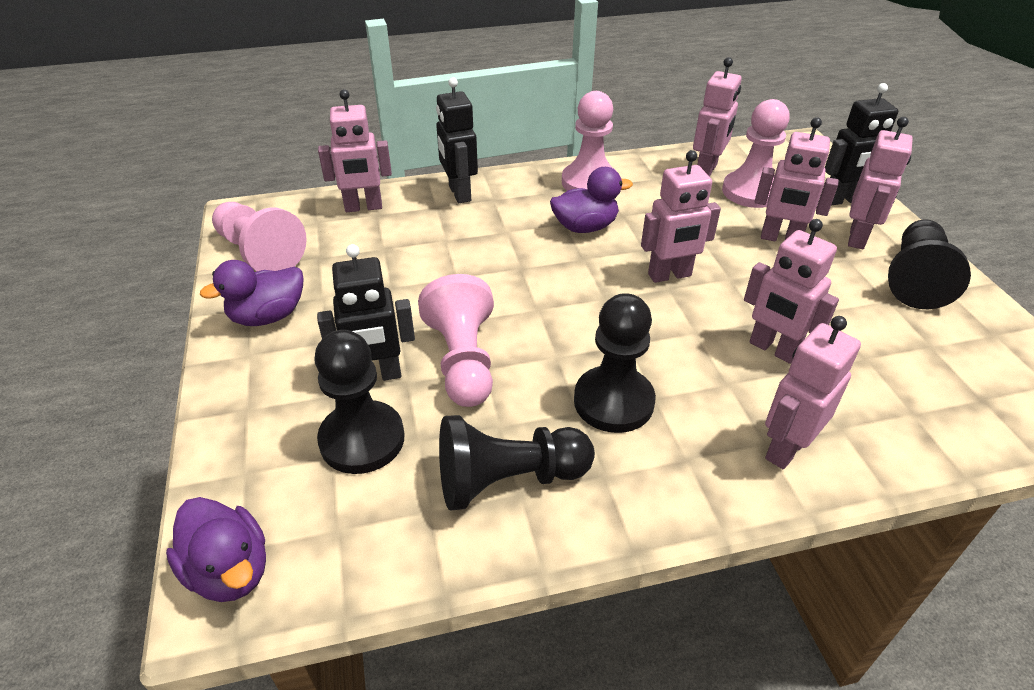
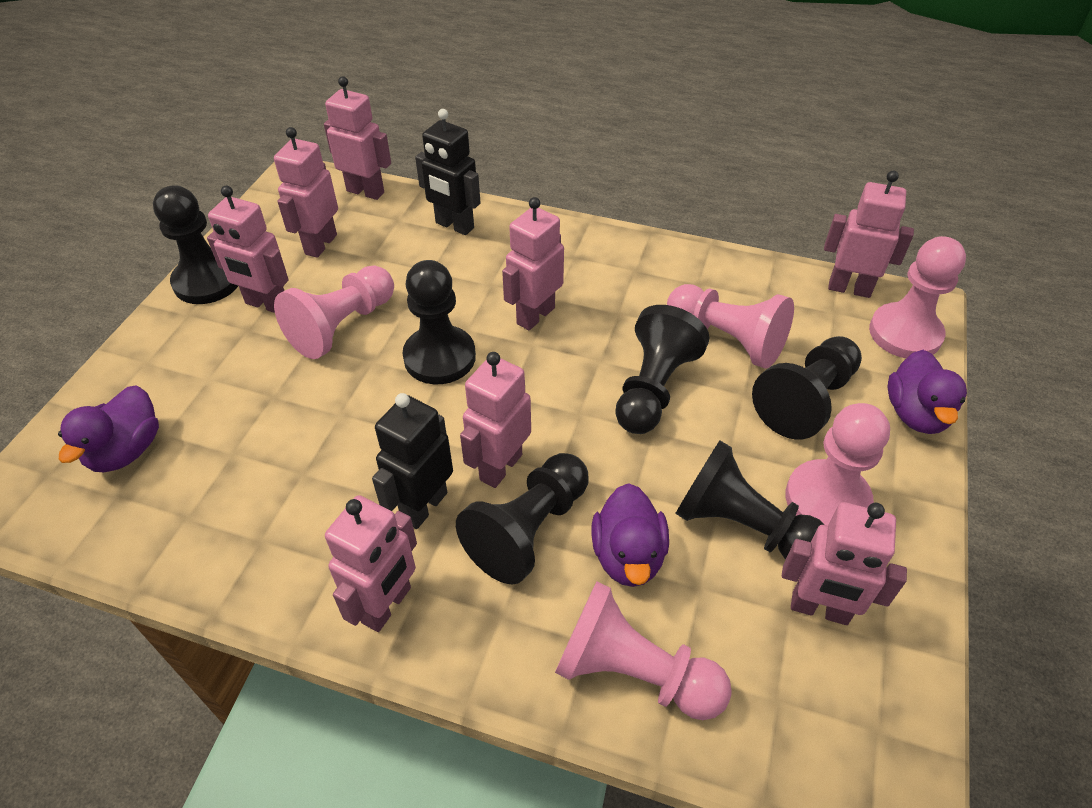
black pawn: [314,330,405,474] [439,415,595,510] [574,293,656,433] [888,219,971,309] = 4 -> [153,185,238,304] [402,260,476,384] [456,453,589,584] [615,305,709,434] [675,441,824,559] [752,336,862,439] = 6
black robot: [317,244,415,381] [436,77,478,203] [825,83,898,205] = 3 -> [372,393,453,529] [415,109,481,235] = 2
pink pawn: [212,202,307,271] [418,274,494,407] [562,91,614,191] [722,99,790,208] = 4 -> [274,266,394,359] [555,581,732,720] [667,284,794,369] [785,403,890,525] [869,236,966,358] = 5
pink robot: [318,89,392,212] [641,150,721,283] [693,57,742,177] [744,219,839,364] [755,117,838,241] [765,316,861,469] [848,117,913,249] = 7 -> [207,185,289,313] [274,127,338,258] [324,76,391,200] [325,495,417,632] [460,352,531,488] [502,197,564,330] [782,502,907,625] [824,171,914,298] = 8

